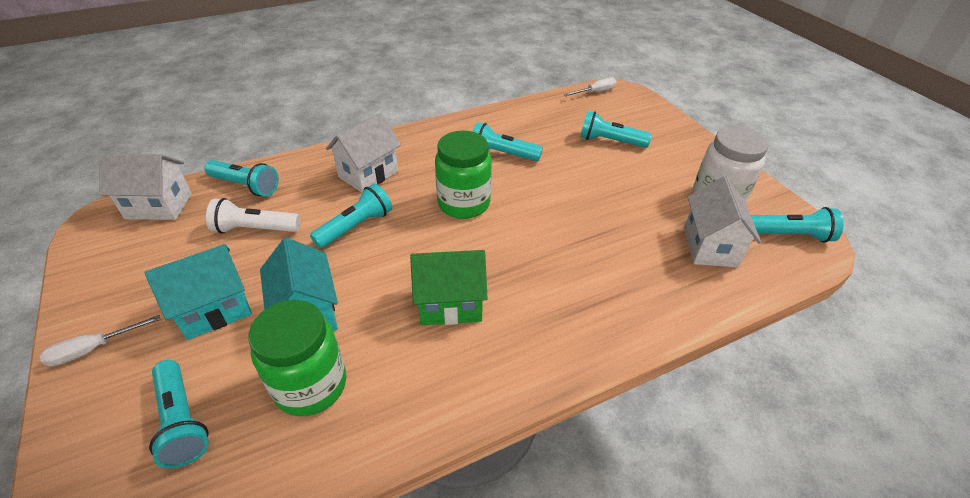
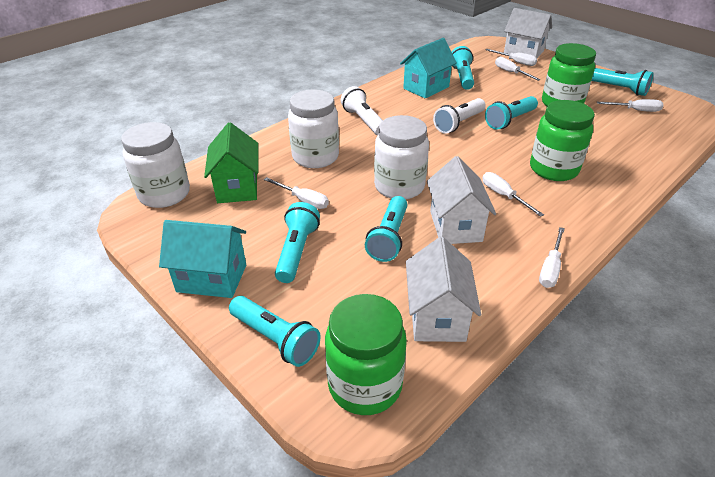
green jar: [248,300,346,416] [435,131,492,219] = 2 -> [325,294,407,415] [530,100,595,181] [542,43,596,106] = 3
white flashlight: [206,198,300,234] = 1 -> [341,86,383,135] [433,98,486,134] = 2
white jar: [693,126,768,203] = 1 -> [121,122,190,208] [288,90,339,168] [374,115,429,200] = 3
white screwdriver: [40,315,160,367] [564,77,617,96] = 2 -> [264,177,329,209] [482,172,544,217] [486,49,537,66] [495,57,541,81] [539,227,565,288] [597,99,663,112] = 6

